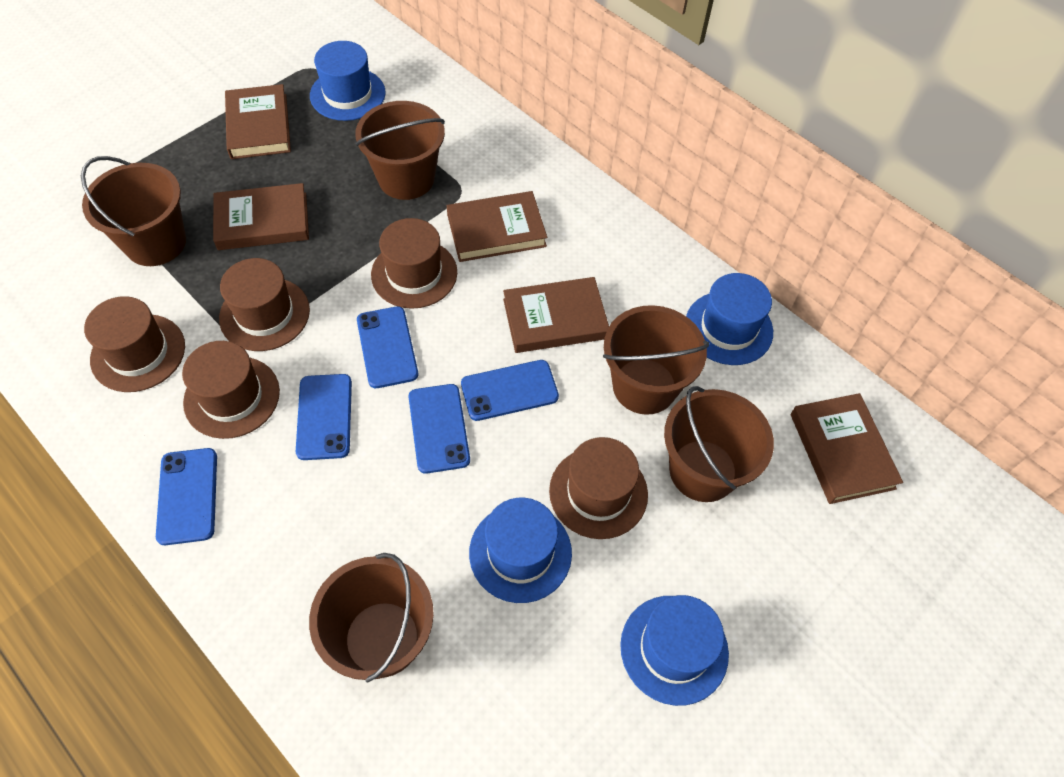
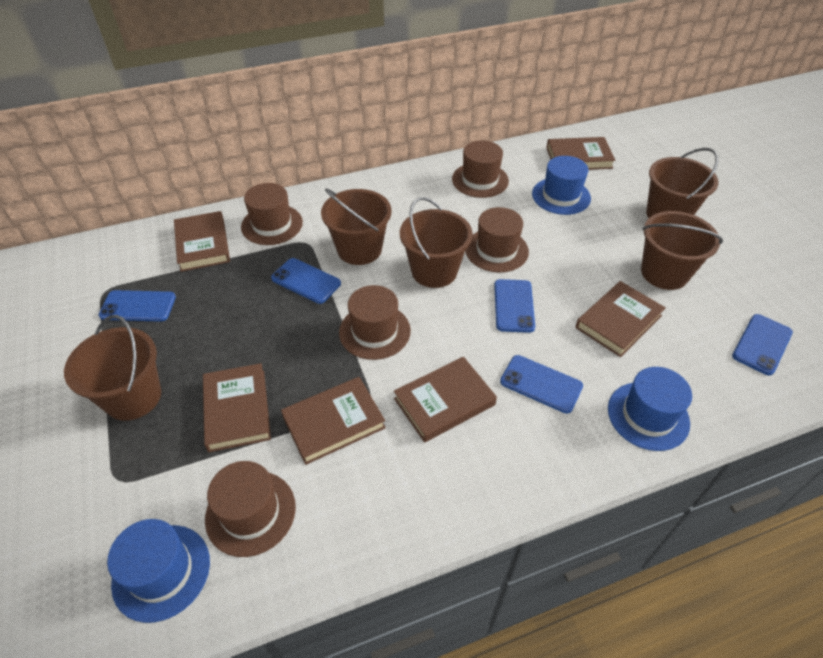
blue hat: [310,41,386,121] [469,498,572,603] [620,595,729,706] [686,273,773,365] = 4 -> [107,519,210,623] [532,156,591,215] [608,367,692,451] = 3
brown book: [213,183,309,250] [225,84,291,159] [447,191,547,262] [503,277,609,353] [791,393,903,504] = 5 -> [174,211,230,272] [203,363,271,452] [281,377,386,465] [394,357,497,442] [546,137,616,170] [575,281,666,357] = 6

